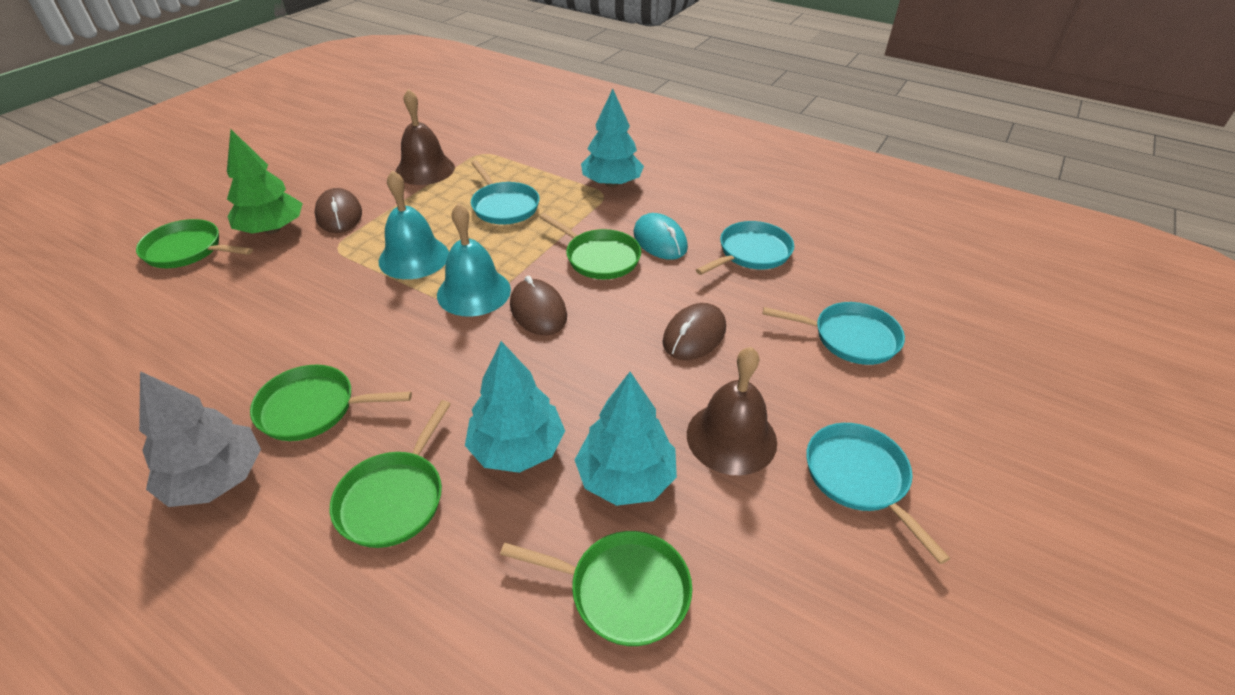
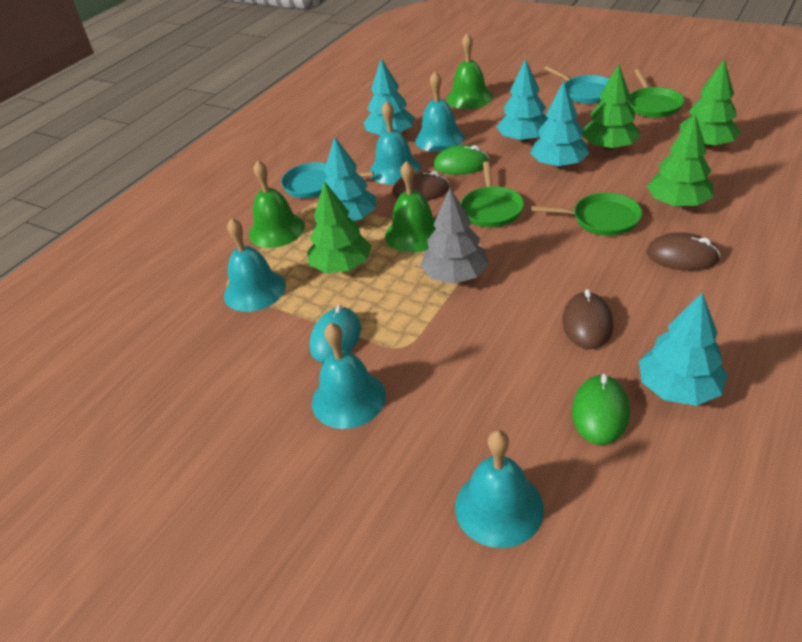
brown bell: [395,89,455,185] [687,347,777,476] = 2 -> none = 0
green bell: none = 0 -> [249,160,305,248] [385,161,436,253] [447,33,493,109] = 3
green mouse: none = 0 -> [433,145,489,175] [572,374,630,445] = 2
green pan: [136,219,253,268] [250,365,412,441] [330,400,451,548] [500,531,692,646] [539,213,641,280] = 5 -> [461,161,524,227] [531,193,642,236] [628,69,684,118] = 3
green tree: [227,130,303,234] = 1 -> [307,181,372,273] [582,64,641,151] [647,114,714,207] [680,59,741,148] = 4
turquoise bell: [379,170,449,279] [437,203,511,316] = 2 -> [224,218,286,312] [312,323,386,429] [369,101,421,184] [415,72,465,152] [455,430,544,548] = 5
turquoise pan: [471,160,540,225] [696,221,794,275] [762,302,905,365] [806,423,950,564] = 4 -> [281,162,374,198] [544,66,609,104] = 2
turquoise tree: [465,341,565,473] [575,372,677,506] [581,89,644,187] = 3 -> [322,136,376,221] [364,58,415,135] [497,59,548,143] [530,81,589,168] [639,293,728,406] = 5

